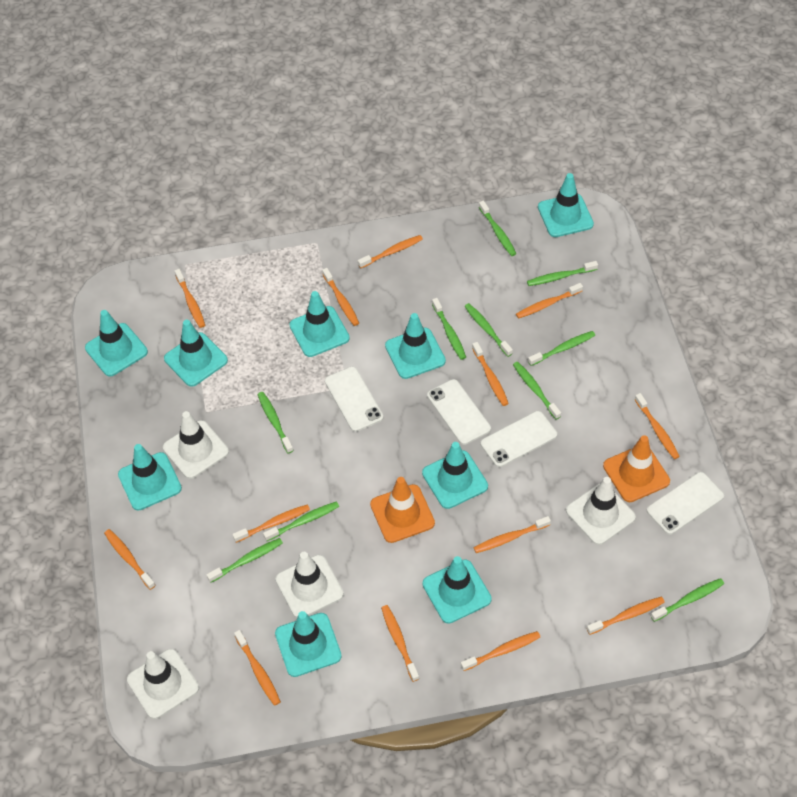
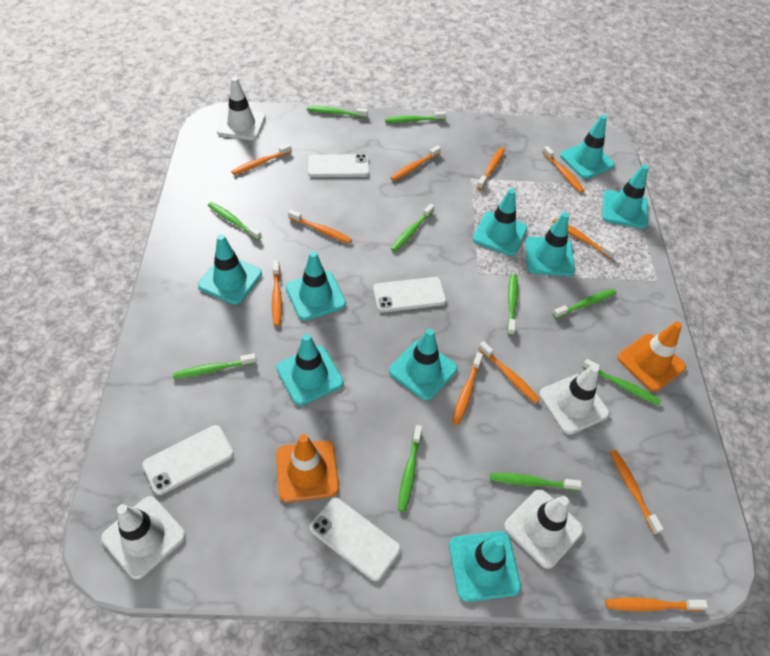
orange toothbrush: [104,529,156,590] [175,269,205,328] [232,505,310,543] [234,630,281,706] [322,268,359,326] [358,235,423,268] [381,605,419,682] [461,631,540,671] [472,342,509,406] [473,516,551,553] [516,283,583,319] [587,597,665,635] [634,393,680,459] = 13 -> [231,144,292,175] [272,260,282,326] [288,210,352,244] [390,145,441,181] [452,352,483,425] [477,148,505,190] [478,341,540,404] [542,146,585,193] [552,218,616,259] [606,597,708,611] [610,450,664,534] = 11

